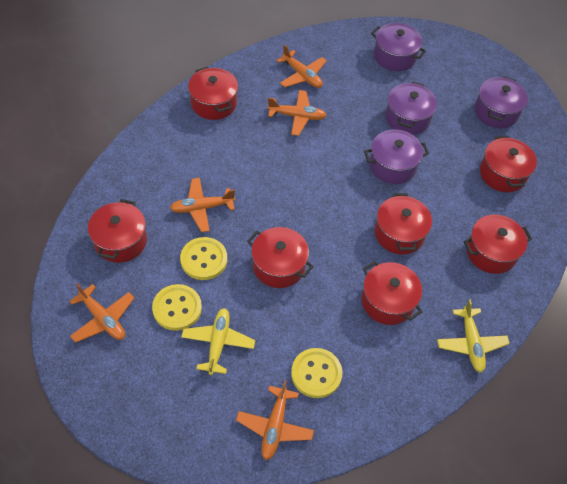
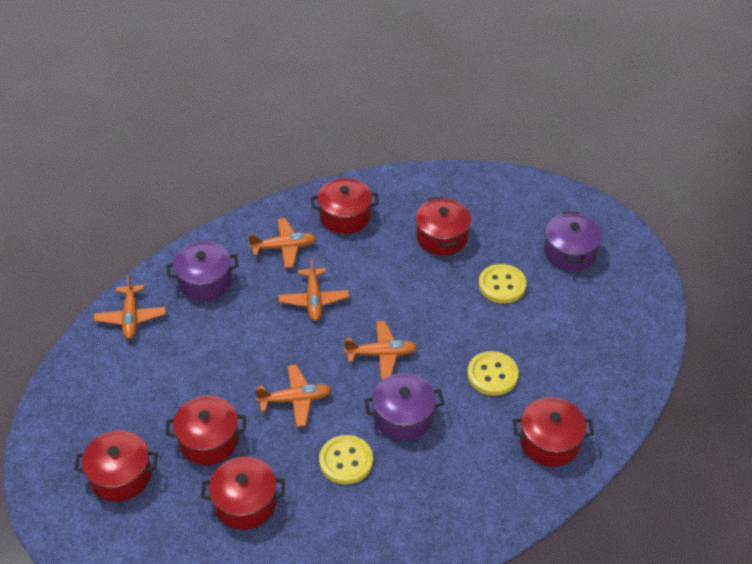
purple pot: [364,129,429,184] [371,23,426,71] [385,82,437,135] [474,76,528,128] = 4 -> [166,241,239,301] [364,373,444,441] [544,212,602,271] = 3
red pot: [88,199,147,263] [188,67,238,120] [247,227,314,288] [362,261,422,325] [375,193,432,255] [464,215,532,274] [480,136,537,192] = 7 -> [74,430,158,502] [166,396,246,465] [201,457,285,530] [311,178,379,234] [415,197,471,256] [513,397,594,467] = 6
yellow plane: [181,308,255,375] [437,299,510,373] = 2 -> none = 0

